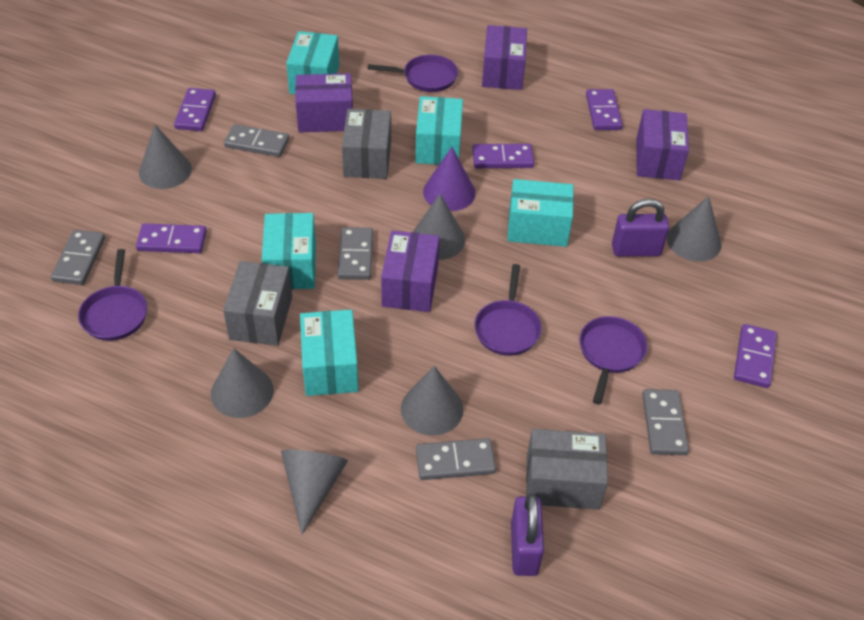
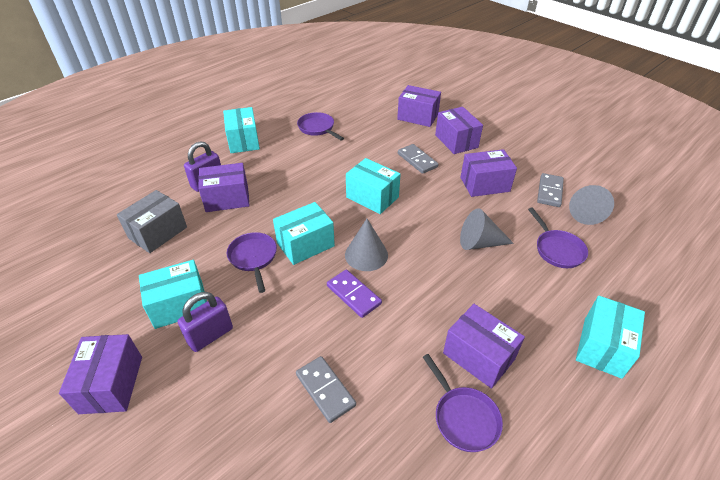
grey box: [223,261,292,346] [342,109,391,179] [526,429,608,510] = 3 -> [117,190,187,253] = 1
grey cone: [139,124,192,189] [211,348,274,418] [281,450,348,535] [401,366,463,436] [413,194,465,260] [667,196,721,261] = 6 -> [345,219,388,271] [460,208,514,250] [569,185,614,225] = 3
grey domino: [51,230,105,285] [224,124,289,157] [337,227,373,280] [416,438,496,480] [642,389,689,455] = 5 -> [296,356,356,423] [398,144,438,174] [537,173,564,207] = 3
purple box: [295,73,353,132] [381,230,440,312] [482,25,527,90] [636,109,689,180] = 4 -> [59,334,142,414] [198,163,250,212] [397,85,441,127] [435,107,483,154] [443,304,525,389] [460,149,517,197] = 6
purple cone: [423,147,476,211] = 1 -> none = 0
purple domino: [136,223,207,253] [174,88,216,131] [472,144,534,168] [586,89,623,130] [734,324,777,388] = 5 -> [327,270,382,318] = 1

